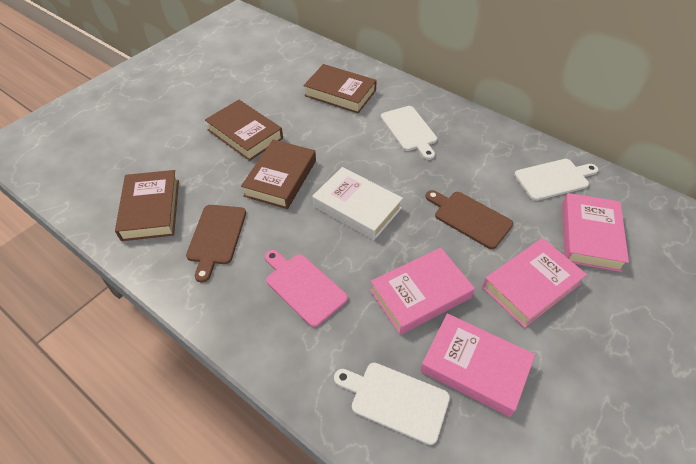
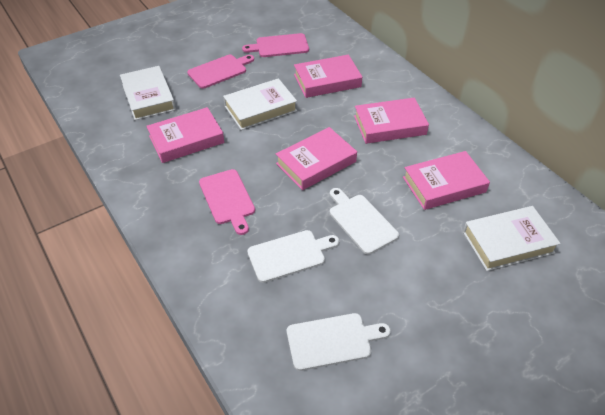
brown book: [115,170,179,241] [205,100,283,161] [241,139,316,209] [303,64,377,113] = 4 -> none = 0
brown cutting board: [186,205,246,282] [426,190,513,249] = 2 -> none = 0
pink book: [370,247,475,335] [420,313,535,417] [482,238,587,328] [562,193,629,272] = 4 -> [146,107,225,163] [276,127,357,190] [294,54,362,98] [354,98,429,144] [403,151,490,210] = 5
pink cutting board: [265,250,348,327] = 1 -> [187,55,254,89] [199,169,255,235] [242,33,309,57] = 3
white book: [313,167,403,240] = 1 -> [120,66,176,120] [223,78,297,130] [463,206,561,271] = 3

